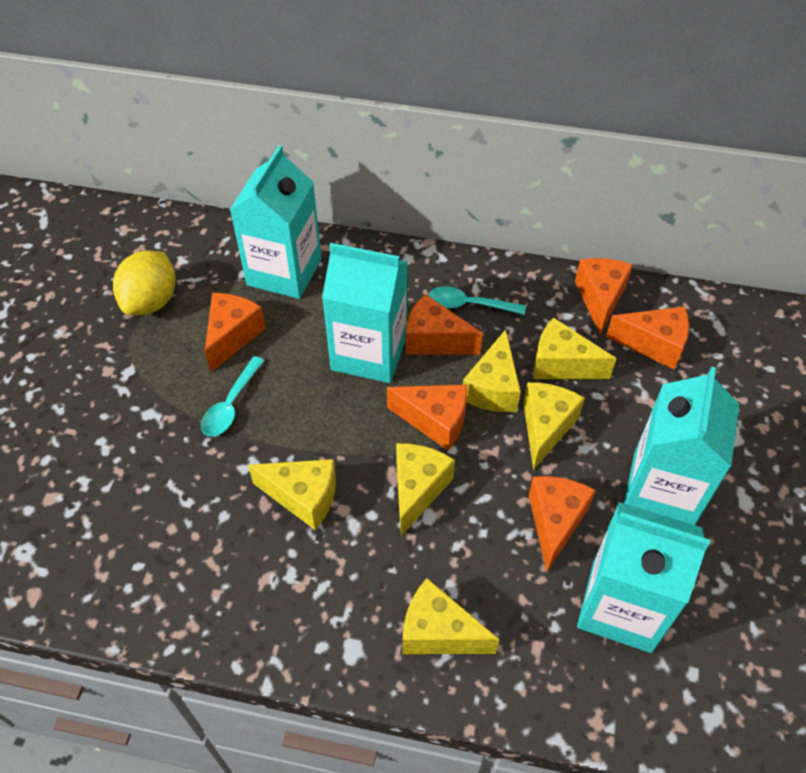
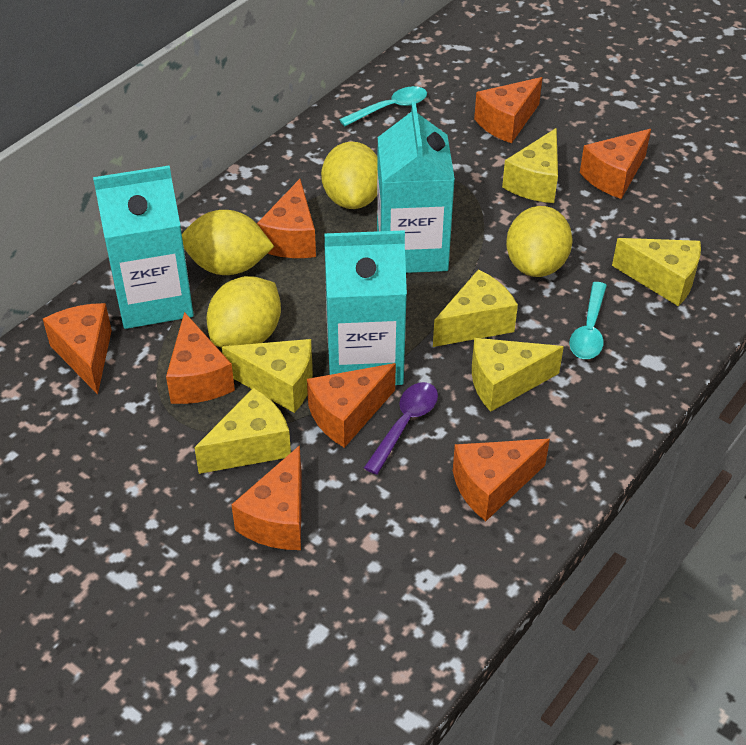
orange cheese: [204,293,266,372] [387,385,467,451] [406,294,483,354] [529,476,596,572] [575,258,633,334] [606,306,689,369] = 6 -> [43,303,112,394] [166,312,235,404] [231,445,301,550] [257,179,316,258] [307,363,396,448] [453,439,550,521] [474,77,543,143] [580,129,651,199] = 8
purple spoon: none = 0 -> [364,382,438,475] = 1
turquoise carton: [230,145,322,299] [322,243,408,383] [577,502,710,653] [624,367,739,525] = 4 -> [93,166,194,329] [324,230,407,385] [377,102,455,273] = 3
yellow lemon: [113,251,176,315] = 1 -> [182,210,274,275] [206,276,281,348] [321,142,378,209] [506,206,573,277] = 4

